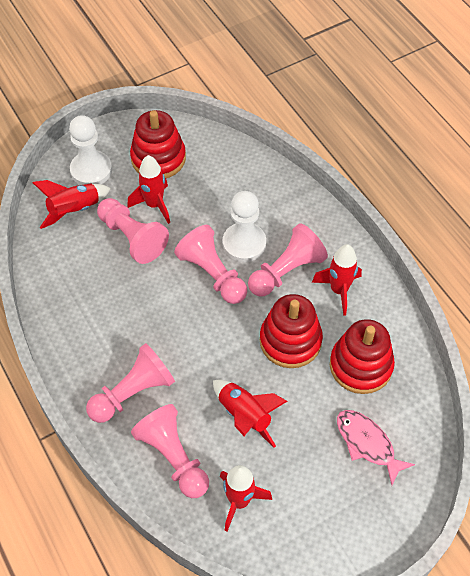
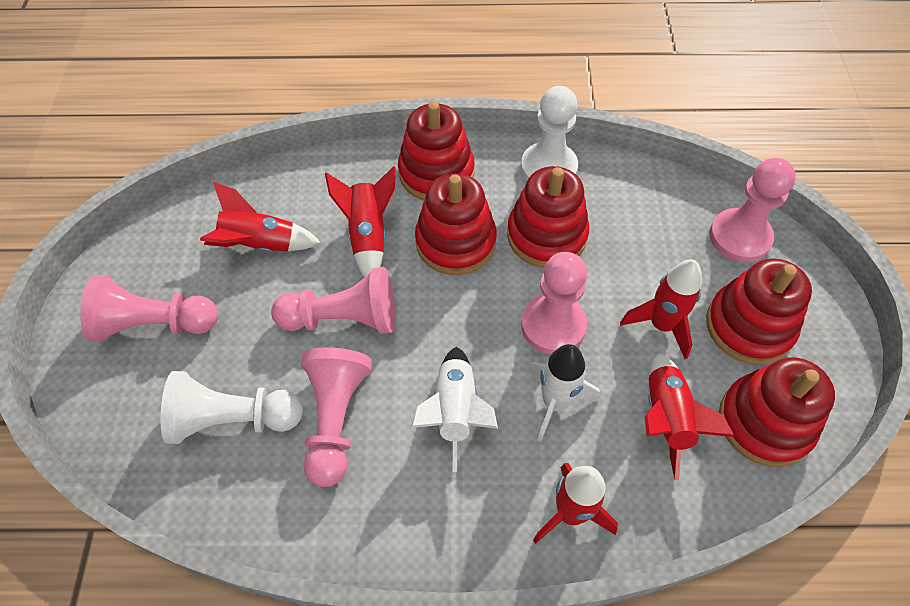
pink fish: [337,410,415,485] = 1 -> none = 0
red stacking toy: [130,110,186,178] [260,294,323,368] [330,319,395,394] = 3 -> [398,102,475,201] [415,173,497,275] [507,166,589,268] [706,258,812,365] [719,357,835,467] = 5
white rocket: none = 0 -> [411,347,498,472] [527,344,600,442] = 2

